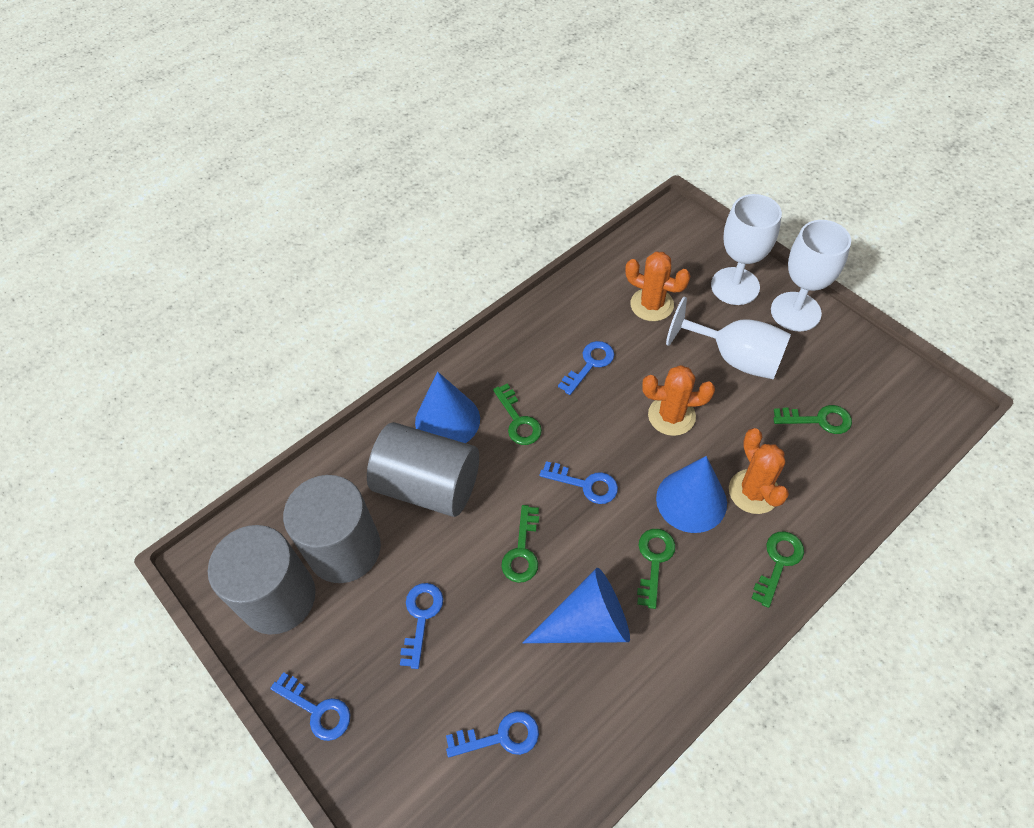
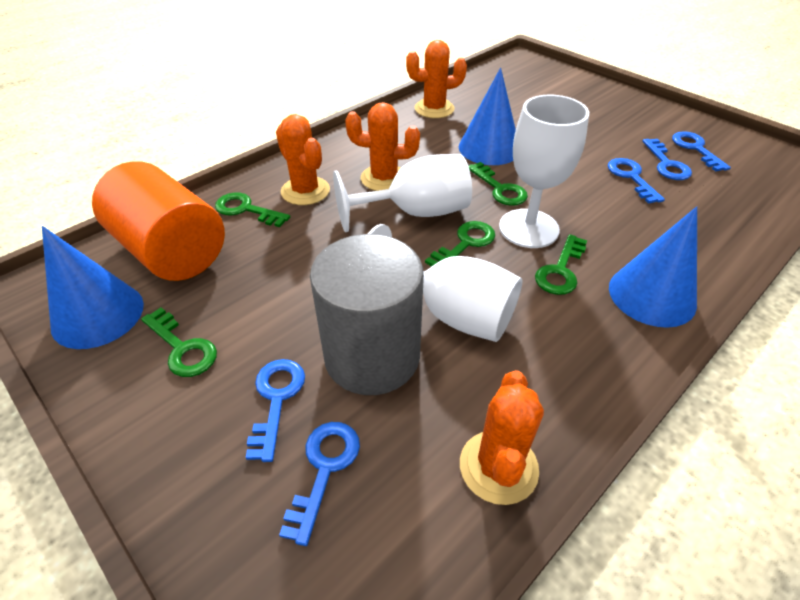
grey cylinder: [208,525,316,635] [283,475,381,583] [367,422,479,517] = 3 -> [310,234,424,395] = 1
orange cactus: [625,252,690,321] [642,365,715,436] [729,428,789,514] = 3 -> [276,114,330,205] [345,102,420,191] [406,40,467,118] [460,370,544,505] = 4
orange cylinder: none = 0 -> [92,161,225,281] = 1

